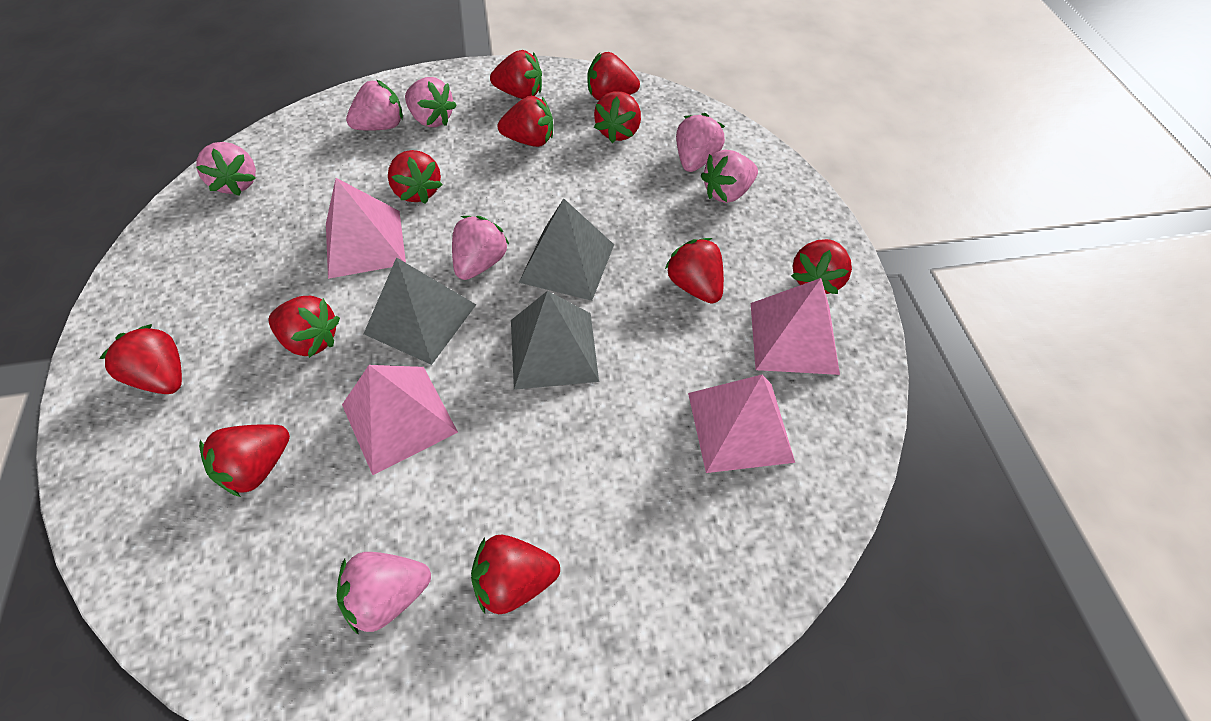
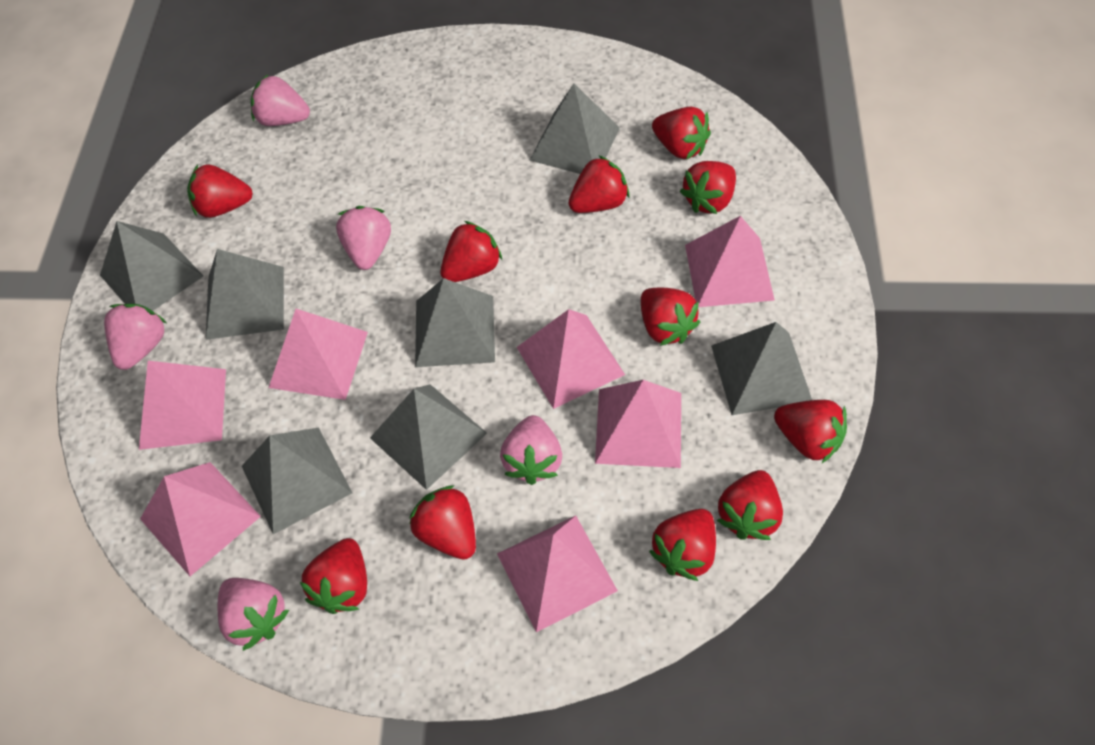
grey pyramid: [364,257,476,365] [511,291,599,390] [519,198,614,301] = 3 -> [100,221,203,311] [206,249,284,340] [242,427,352,534] [370,384,487,490] [415,278,495,367] [530,84,620,174] [711,322,812,415] = 7
pink pyramid: [326,178,406,279] [342,365,458,475] [688,375,795,473] [751,278,840,375] = 4 -> [139,361,226,450] [140,462,261,576] [269,309,368,400] [497,516,618,632] [517,309,625,409] [595,380,681,468] [685,216,775,307] = 7
pink strawberry: [196,142,256,196] [336,552,431,635] [346,80,403,131] [405,77,457,127] [452,216,510,280] [676,113,725,172] [701,150,758,203] = 7 -> [104,304,167,370] [217,578,289,651] [251,75,310,126] [336,206,391,270] [500,415,562,485] = 5

